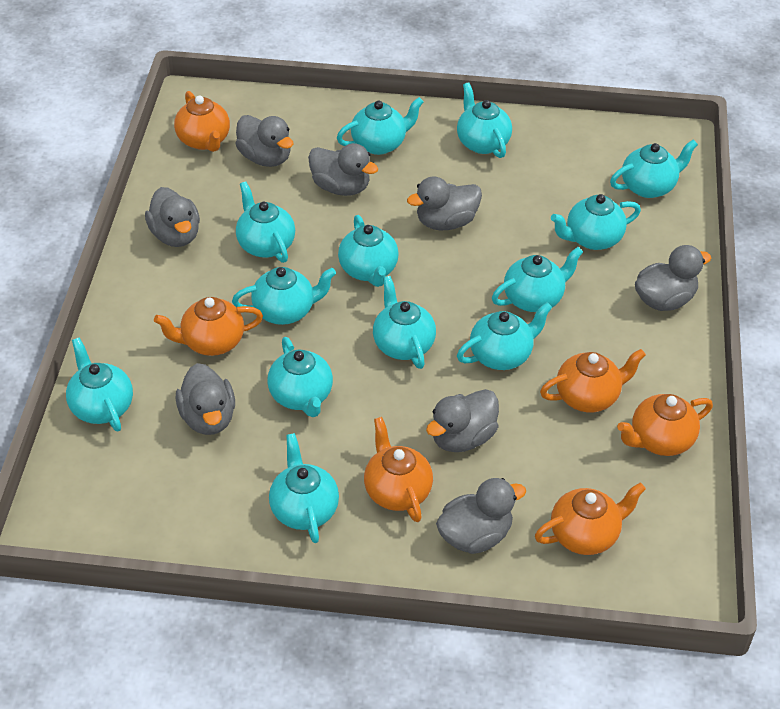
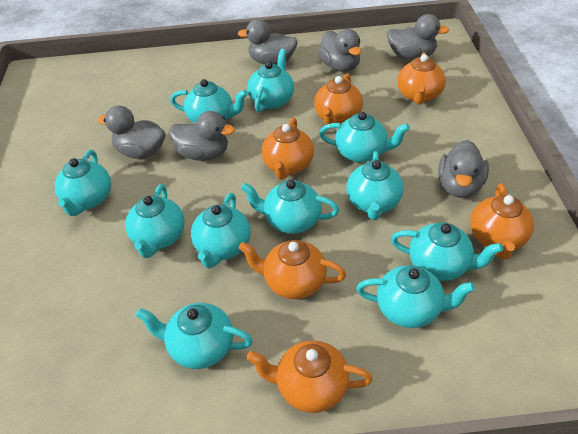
grey duck: [145,187,200,247] [175,363,235,435] [235,115,294,167] [308,143,379,196] [407,176,482,230] [426,389,499,452] [436,478,526,554] [635,245,711,311] = 8 -> [98,106,165,159] [169,111,235,161] [238,19,298,65] [318,29,362,72] [387,14,449,60] [438,140,489,198] = 6
turquoise teapot: [66,337,133,431] [232,267,336,325] [236,181,295,263] [267,337,333,417] [269,433,339,543] [337,97,424,155] [338,215,399,287] [373,276,436,369] [457,82,512,158] [457,302,552,370] [492,247,583,312] [551,194,641,250] [610,139,698,198] = 13 -> [55,150,111,216] [125,184,185,258] [136,303,253,369] [170,79,248,123] [191,193,251,268] [241,180,339,234] [247,49,294,112] [319,112,410,163] [346,151,404,220] [356,265,475,328] [391,222,503,281] = 11

